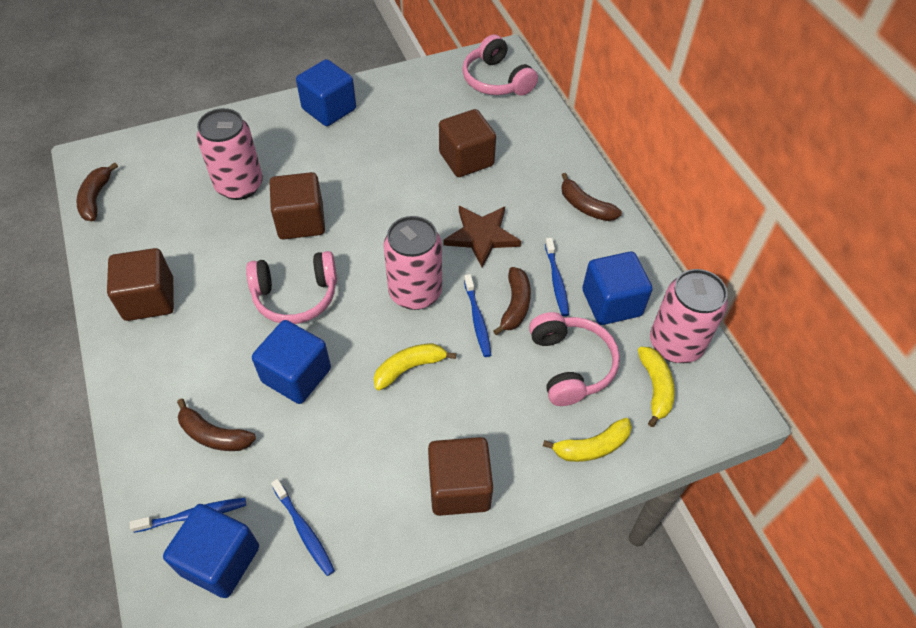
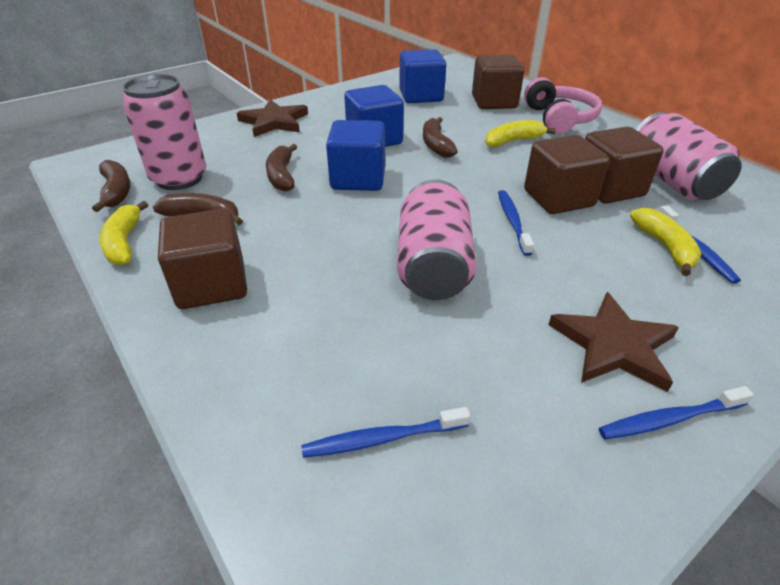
blue cube: [163,504,259,598] [252,320,331,404] [296,59,356,126] [582,252,653,325] = 4 -> [326,120,385,191] [344,85,404,147] [399,49,446,103] = 3
brown star: [443,206,521,268] = 1 -> [237,99,308,137] [548,292,679,392] = 2
pink headphones: [246,251,337,324] [462,35,538,96] [529,312,620,406] = 3 -> [524,77,602,134] = 1

